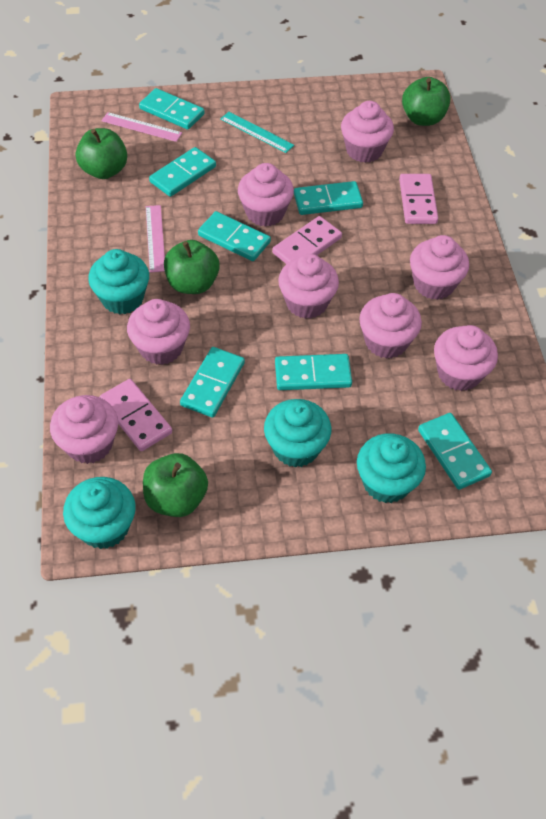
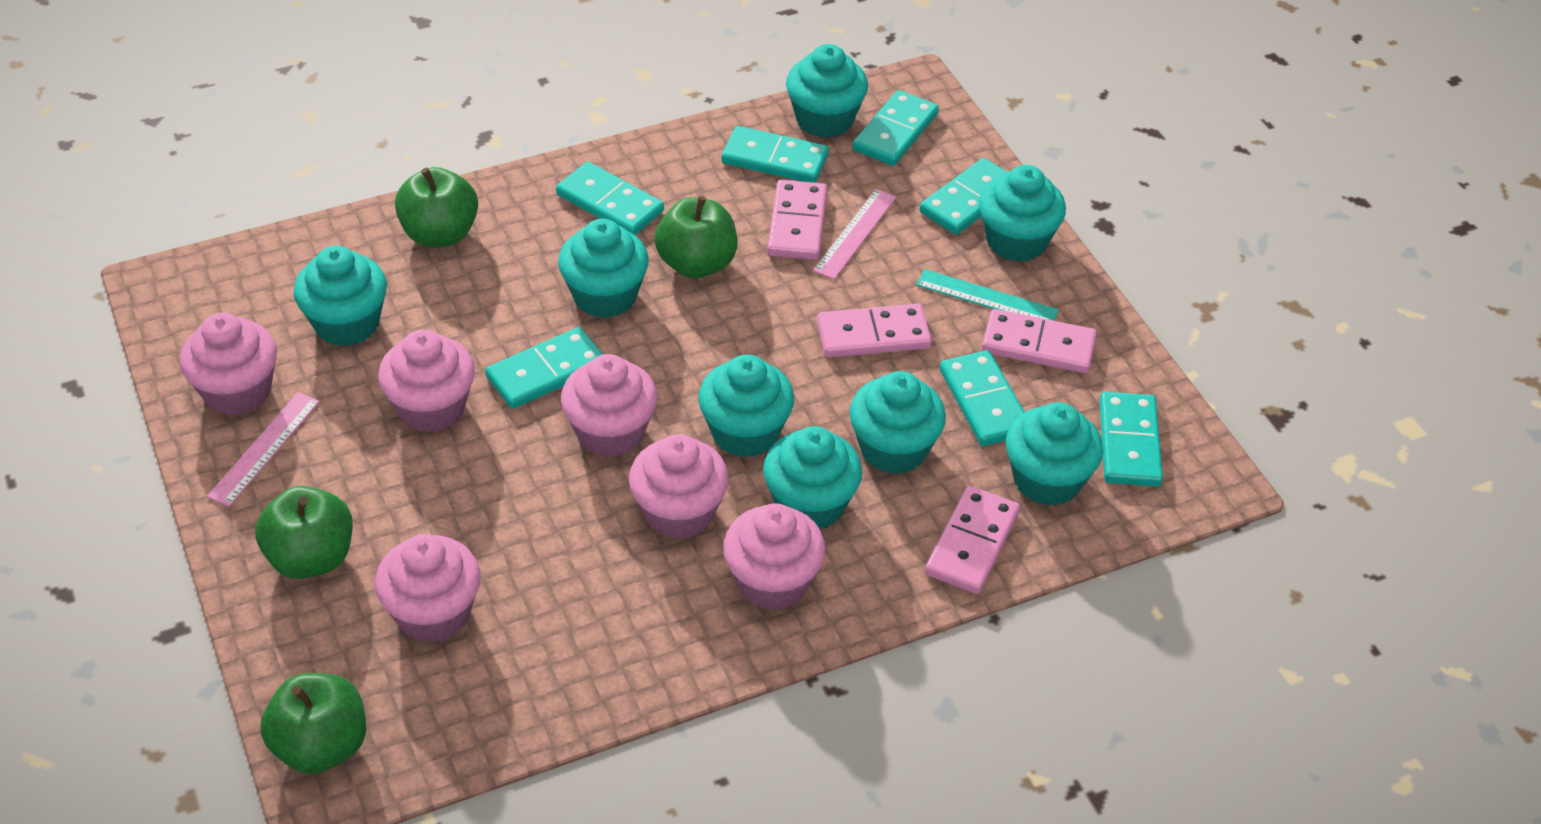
pink cupcake: [50,395,118,464] [127,299,190,365] [238,163,294,227] [278,254,339,319] [341,101,394,163] [359,293,422,359] [410,235,469,300] [434,325,498,391] = 8 -> [180,313,277,416] [375,534,481,643] [378,330,475,433] [561,354,657,458] [629,434,729,539] [723,503,826,610] = 6
pink domino: [99,379,172,451] [272,216,342,264] [399,174,438,224] = 3 -> [767,180,827,260] [817,304,932,358] [925,486,1020,594] [982,309,1097,373] = 4
turquoise cupcake: [63,477,136,549] [88,249,149,315] [264,399,331,468] [357,433,426,503] = 4 -> [294,246,387,346] [558,219,649,318] [698,355,794,458] [763,426,862,529] [786,44,868,138] [849,371,946,474] [979,165,1066,262] [1006,402,1103,506] = 8

